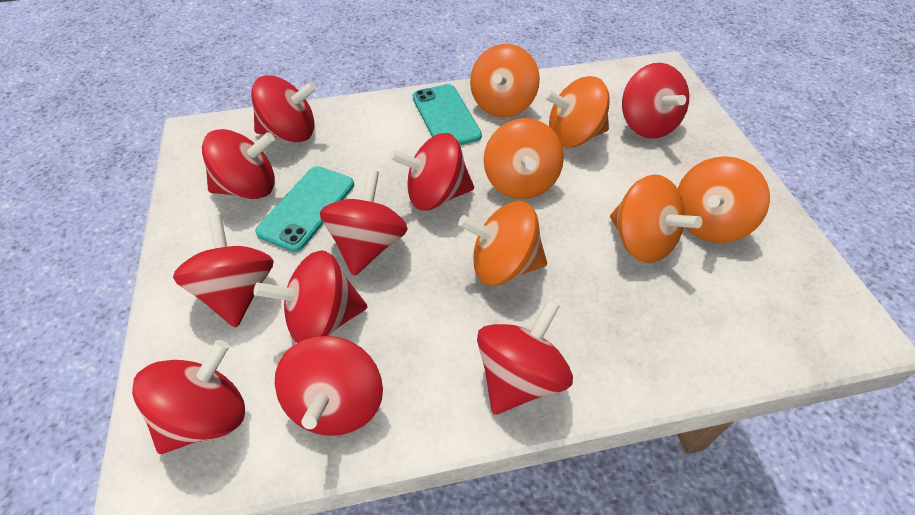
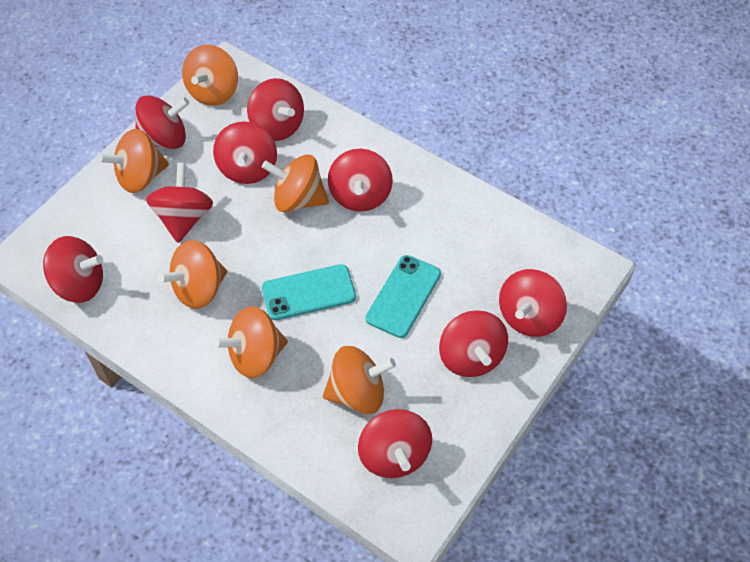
red spinning top: [132,340,245,454] [173,214,274,328] [202,129,275,199] [251,75,317,142] [254,250,367,343] [275,336,383,436] [320,169,408,276] [390,133,474,211] [477,299,573,414] [622,63,689,139] = 10 -> [43,236,103,303] [135,95,190,149] [146,163,213,243] [213,121,277,184] [247,78,304,141] [328,149,393,212] [358,409,432,478] [439,310,508,377] [499,269,567,337] = 9

